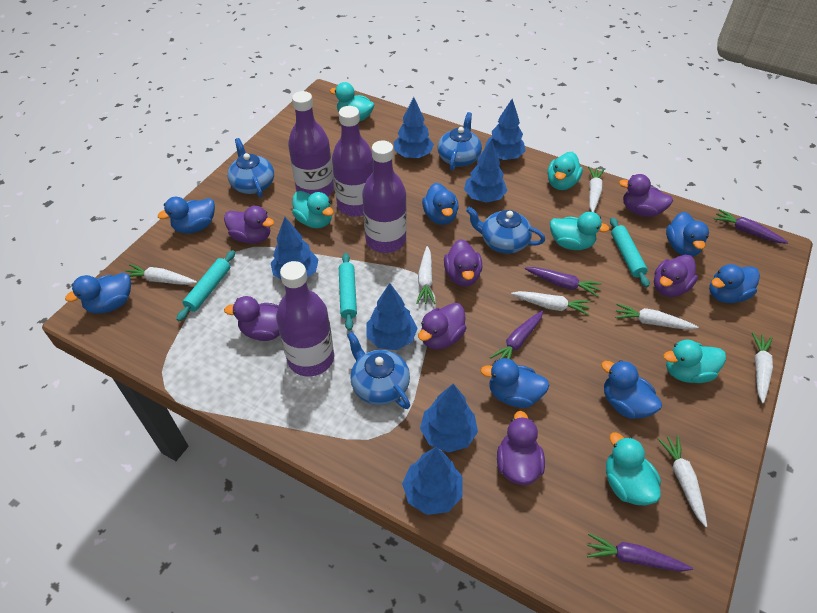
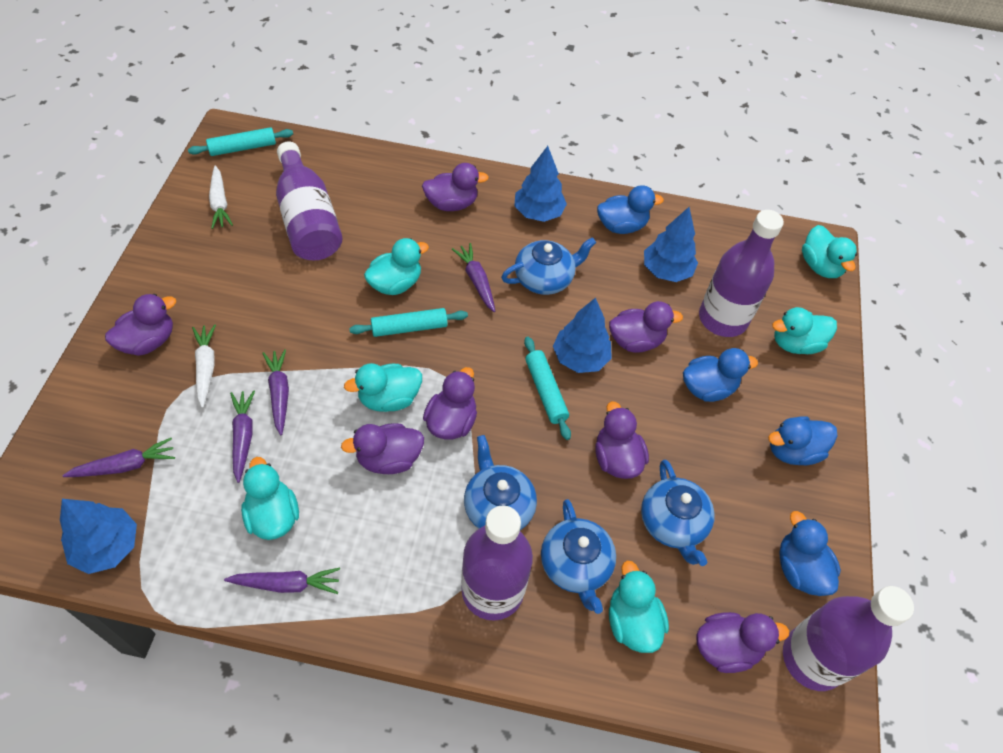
blue duck: [65,273,131,314] [158,197,215,234] [422,183,458,225] [480,358,550,408] [601,360,662,419] [666,212,709,256] [709,264,760,303] = 7 -> [597,185,664,234] [683,348,758,402] [768,416,837,465] [779,511,841,596] = 4
blue tree: [271,217,319,279] [367,283,418,350] [394,97,434,158] [402,447,463,515] [420,384,478,453] [464,139,507,203] [485,99,526,160] = 7 -> [60,499,137,574] [514,146,567,222] [553,298,612,373] [644,207,698,282] = 4
purple carrot: [490,311,543,359] [525,267,602,297] [587,533,693,572] [714,209,789,244] = 4 -> [62,438,175,477] [224,568,340,594] [230,390,255,483] [262,349,289,435] [452,243,495,312] = 5
white carrot: [126,264,197,285] [416,246,435,304] [511,291,591,316] [588,167,604,212] [615,304,699,330] [658,435,707,527] [752,332,773,403] = 7 -> [192,324,216,408] [209,166,233,229] = 2

